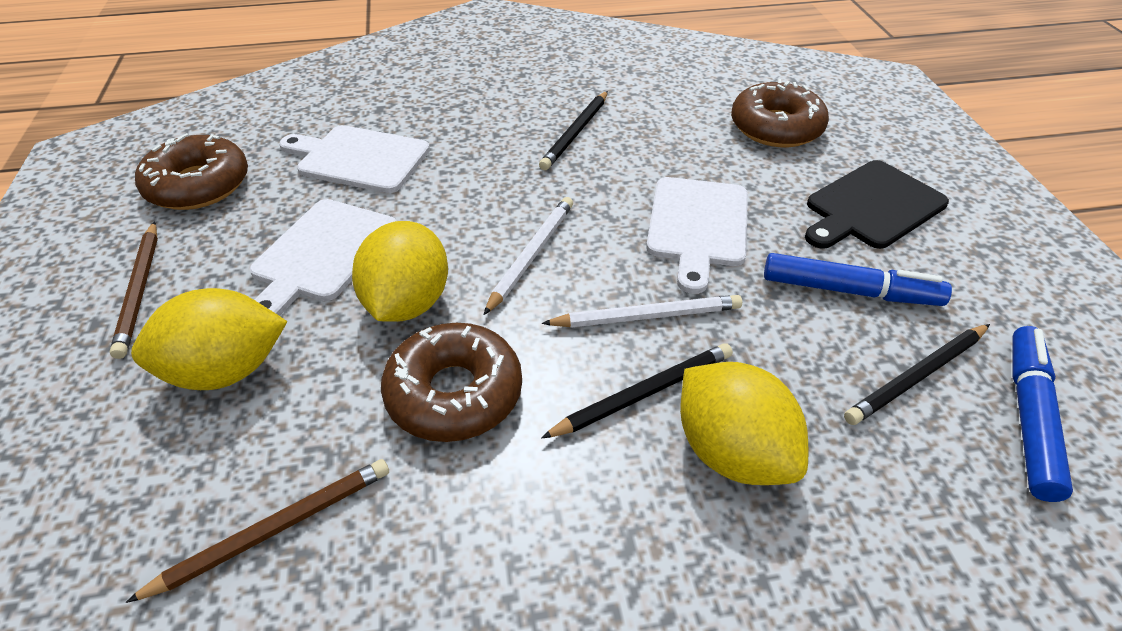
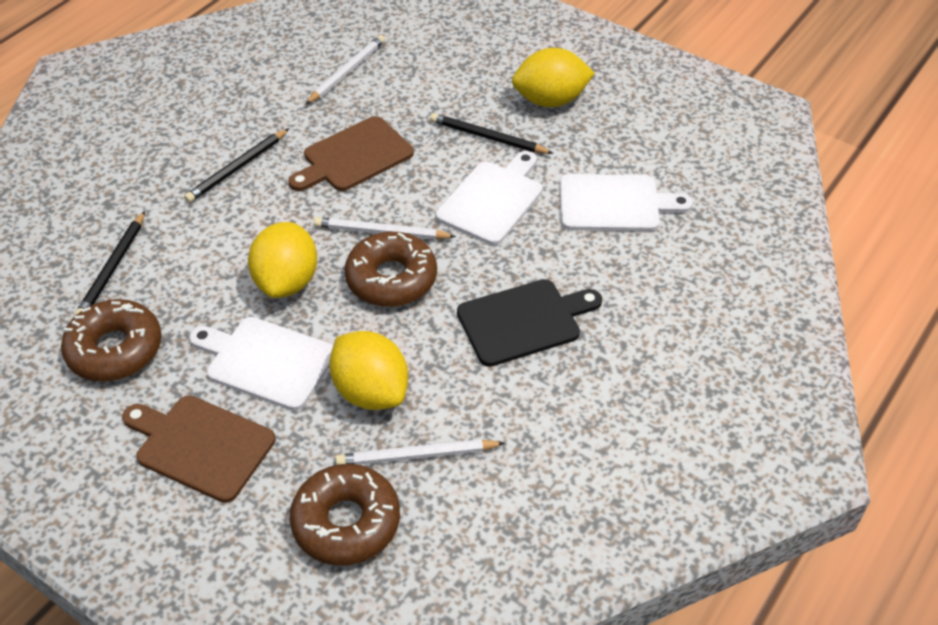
blue marker: [764,253,952,306] [1012,326,1073,502] = 2 -> none = 0
brown cutting board: none = 0 -> [122,395,275,503] [288,116,414,191] = 2
brown pencil: [110,221,158,359] [126,459,389,603] = 2 -> none = 0
white pencil: [484,197,573,315] [542,295,742,328] = 2 -> [305,35,385,105] [314,217,456,240] [335,439,505,465] = 3

